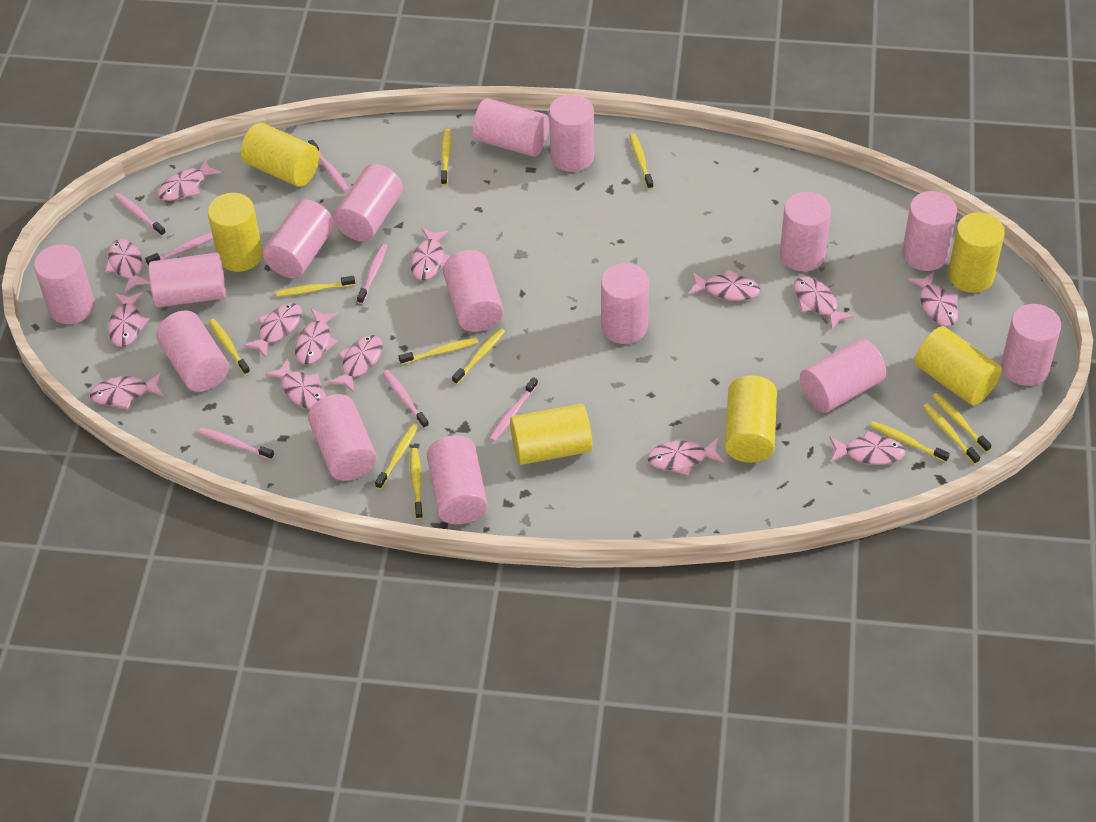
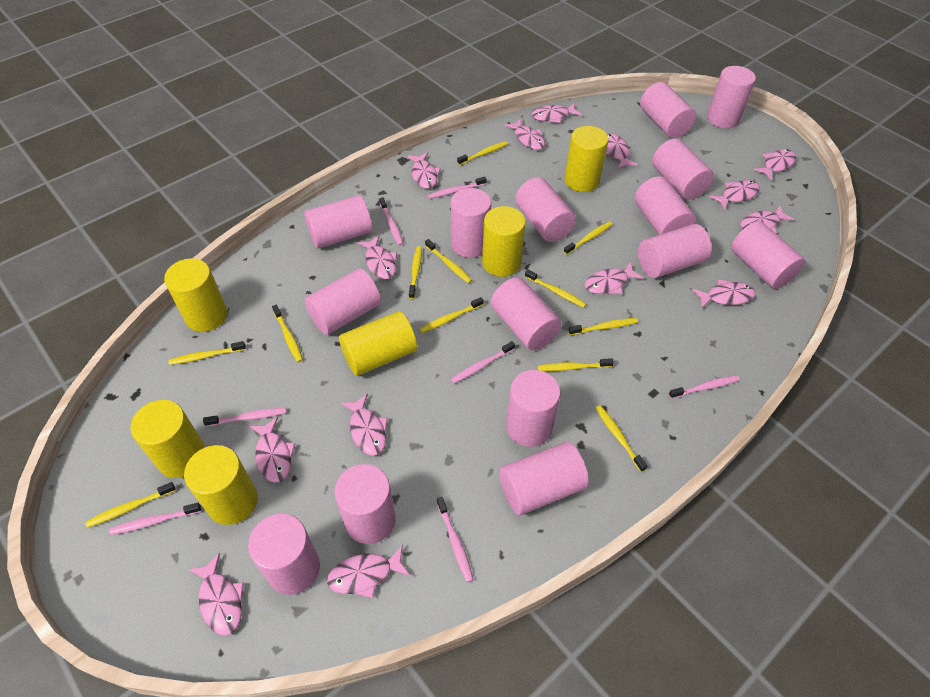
yellow toothbrush: [209,319,250,375] [276,276,355,297] [375,423,418,489] [399,338,478,365] [410,448,423,519] [441,129,451,185] [452,328,505,384] [630,134,653,189] [870,421,950,462] [923,403,980,464] [932,393,992,452] = 11 -> [86,482,176,528] [168,341,246,365] [272,305,303,362] [409,246,422,299] [420,297,484,333] [425,239,472,283] [457,141,508,165] [525,270,586,308] [538,358,614,371] [564,221,612,255] [568,318,638,335] [596,405,647,472] = 12

